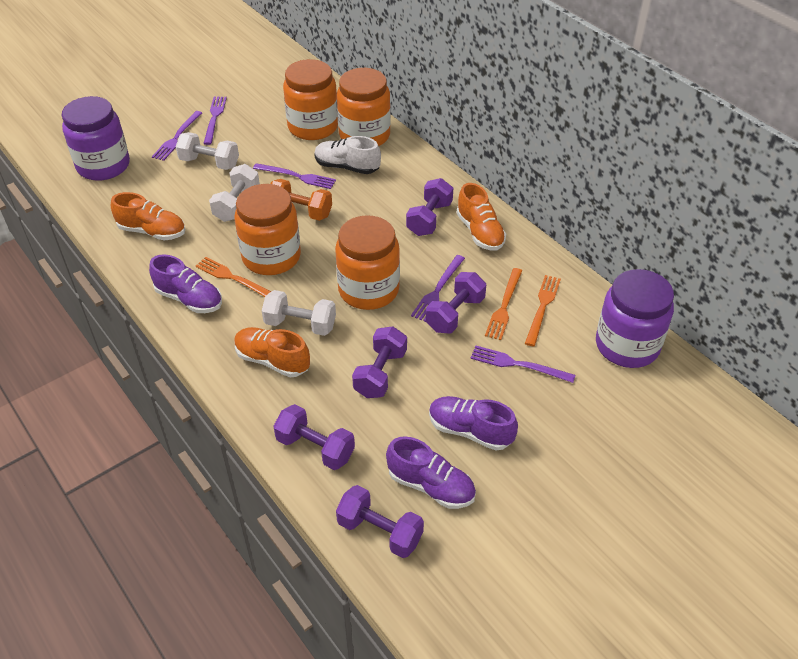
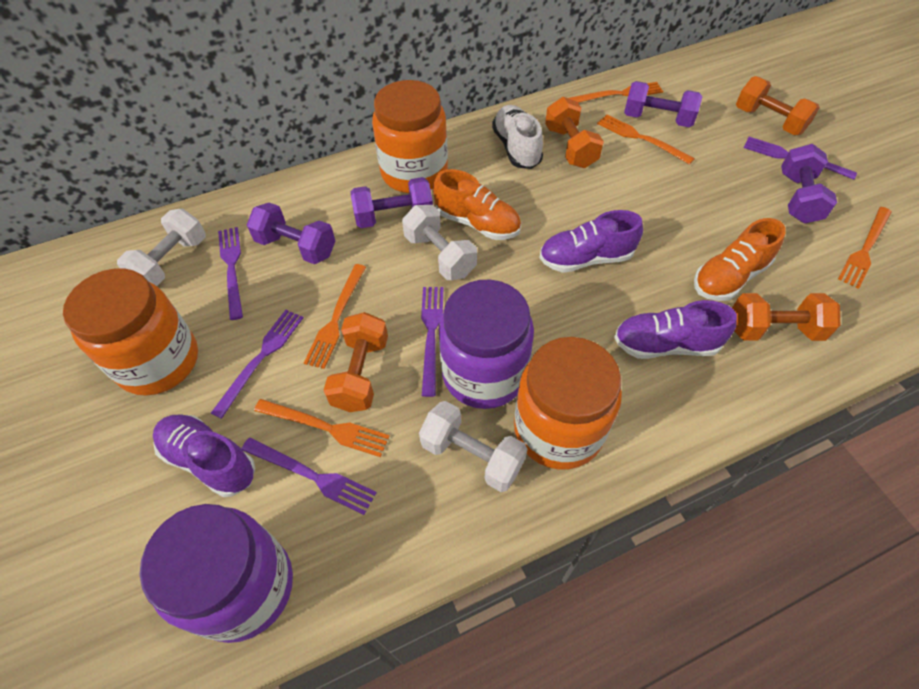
orange dumbbell: [270,179,332,221] = 1 -> [323,312,388,412] [545,97,604,168] [732,293,840,341] [736,76,820,135] = 4
orange fork: [196,257,271,297] [485,268,522,340] [525,275,561,347] = 3 -> [254,399,390,457] [304,264,366,369] [569,82,663,103] [597,114,695,165] [838,207,892,289] = 5
orange jar: [235,184,301,275] [283,59,338,140] [335,215,400,310] [337,68,391,146] = 4 -> [63,268,198,396] [372,80,448,193] [514,337,622,470] = 3
orange shoe: [111,192,185,241] [234,327,310,378] [457,183,506,251] = 3 -> [433,169,521,240] [694,218,786,301] = 2
purple dumbbell: [273,404,355,470] [336,485,424,558] [352,326,407,398] [406,178,453,236] [426,272,486,333] = 5 -> [247,203,335,264] [351,177,433,228] [624,81,703,127] [781,144,837,223] = 4

